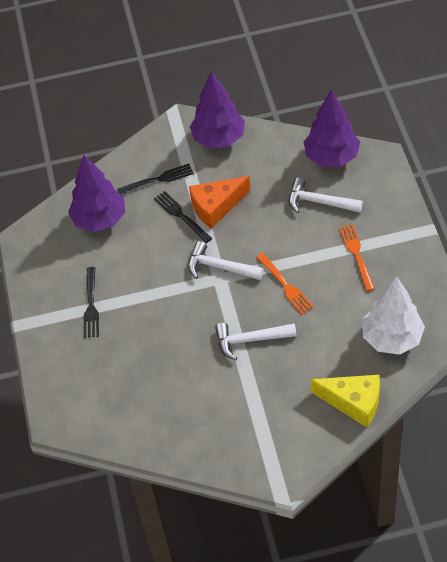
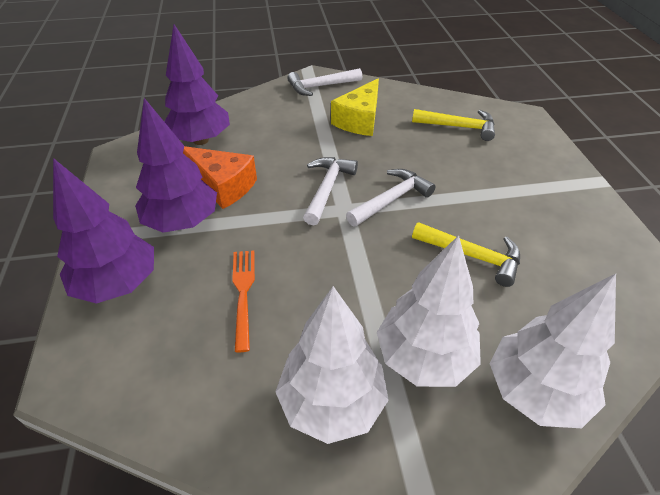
black fork: [84,267,99,338] [117,164,194,195] [154,191,212,243] = 3 -> none = 0
orange fork: [256,253,314,315] [339,224,375,291] = 2 -> [232,250,255,352] = 1
white tree: [362,276,425,355] = 1 -> [275,286,389,444] [377,235,481,387] [490,274,616,428] = 3
yellow hammer: none = 0 -> [412,109,495,141] [412,222,520,287] = 2

